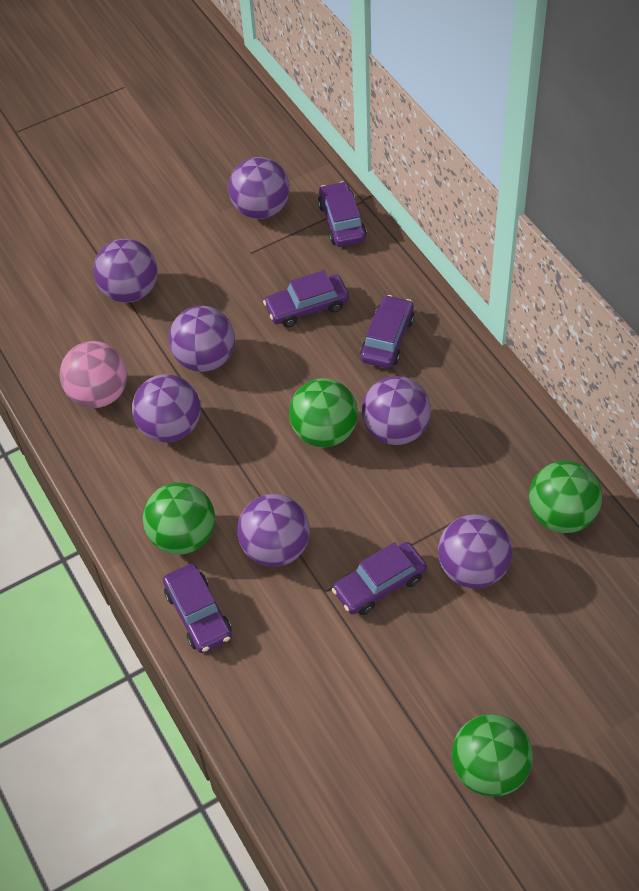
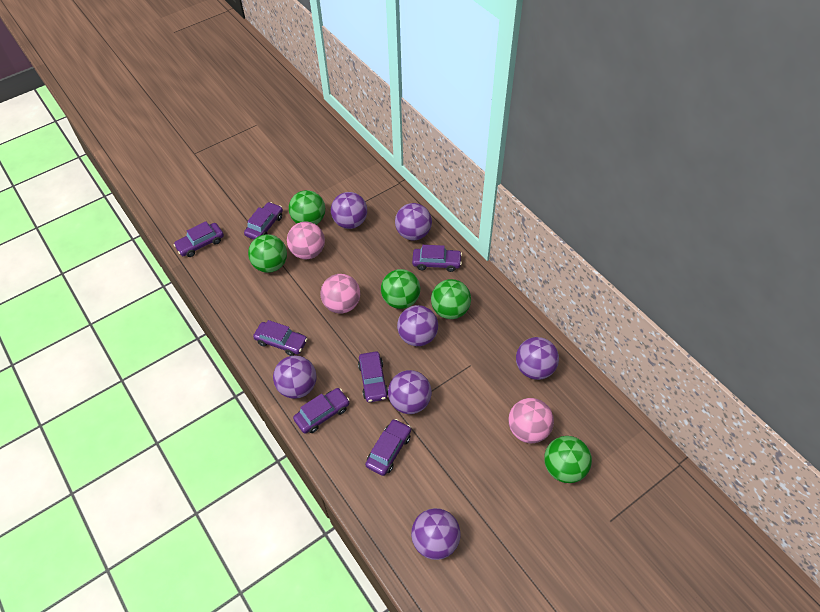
green ball: [143,483,215,554] [289,378,358,447] [451,714,533,797] [529,461,602,533] = 4 -> [248,234,287,273] [289,190,325,225] [381,269,420,309] [431,279,471,319] [544,436,592,483] = 5
pink ball: [59,341,127,408] = 1 -> [287,222,325,259] [321,274,360,314] [508,398,554,443] = 3
purple car: [163,564,232,653] [263,270,349,327] [318,181,367,247] [332,542,427,615] [360,295,414,368] = 5 -> [173,221,224,257] [244,202,283,240] [253,320,307,356] [293,388,350,434] [358,351,388,402] [365,419,411,476] [412,245,462,272] = 7

